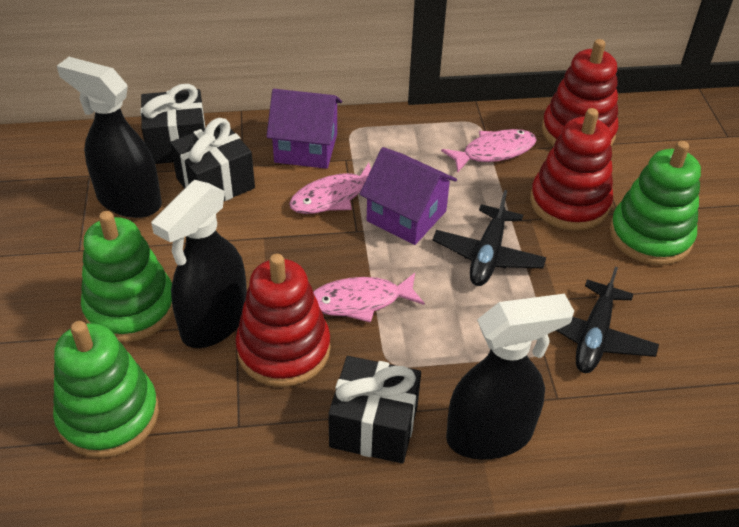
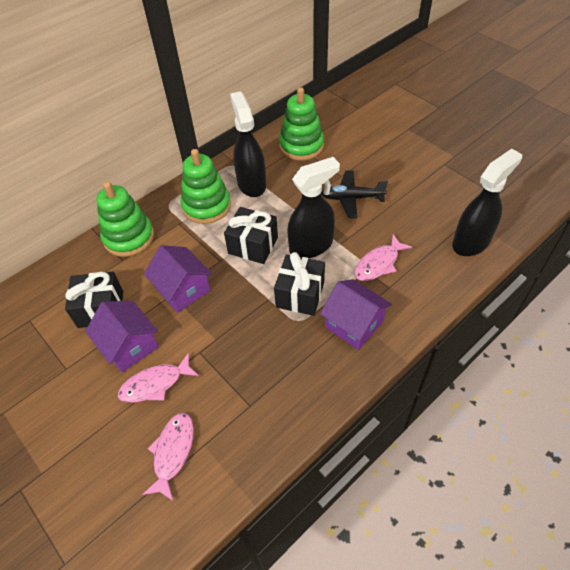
black plane: [433,190,546,286] [556,267,659,373] = 2 -> [321,170,388,218] = 1
purple house: [266,89,342,169] [360,147,457,245] = 2 -> [85,301,159,372] [144,245,212,313] [320,279,392,350] = 3
red stacking toy: [236,254,330,387] [530,108,613,231] [542,39,618,147] = 3 -> none = 0

